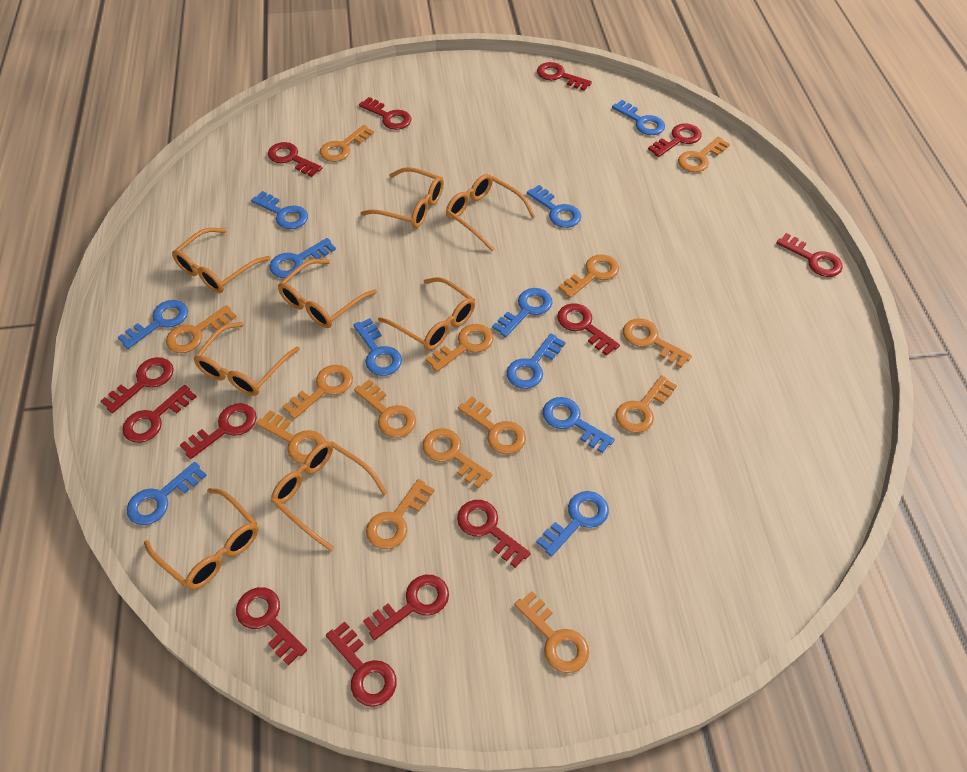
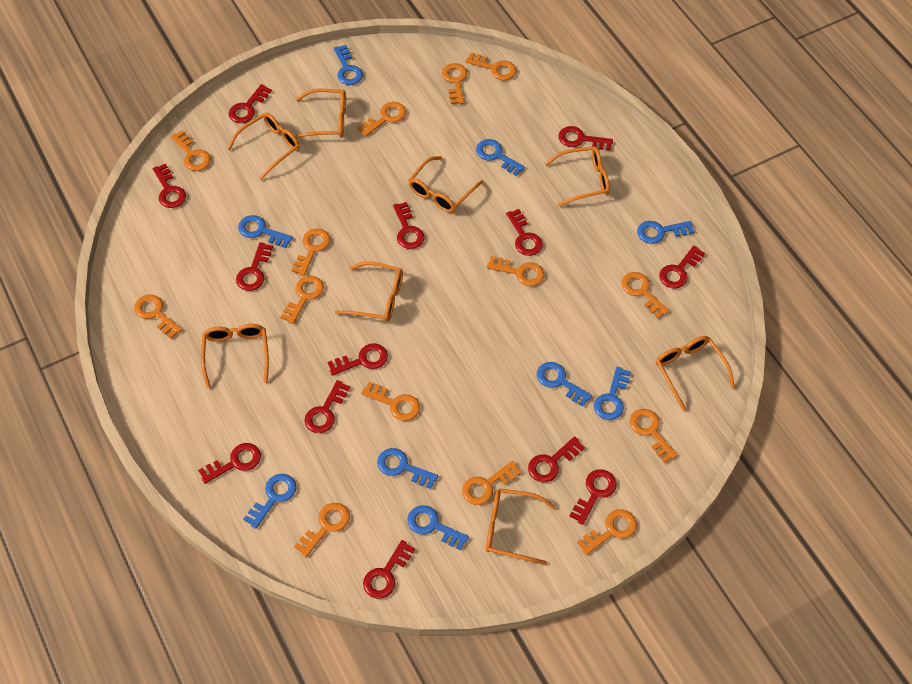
blue key: [118,300,188,349] [127,462,207,525] [251,191,308,229] [269,238,336,278] [353,318,402,376] [492,288,553,337] [506,333,566,389] [527,185,581,228] [536,491,609,556] [543,397,615,453] [612,100,665,135] = 11 -> [238,215,293,248] [243,474,297,529] [334,45,363,85] [377,448,438,489] [407,505,469,550] [476,139,525,176] [537,362,592,407] [594,367,631,420] [637,221,694,244] = 9

